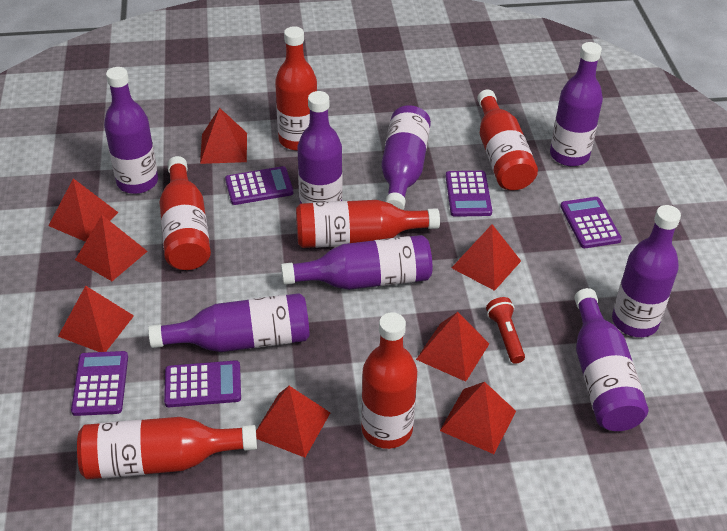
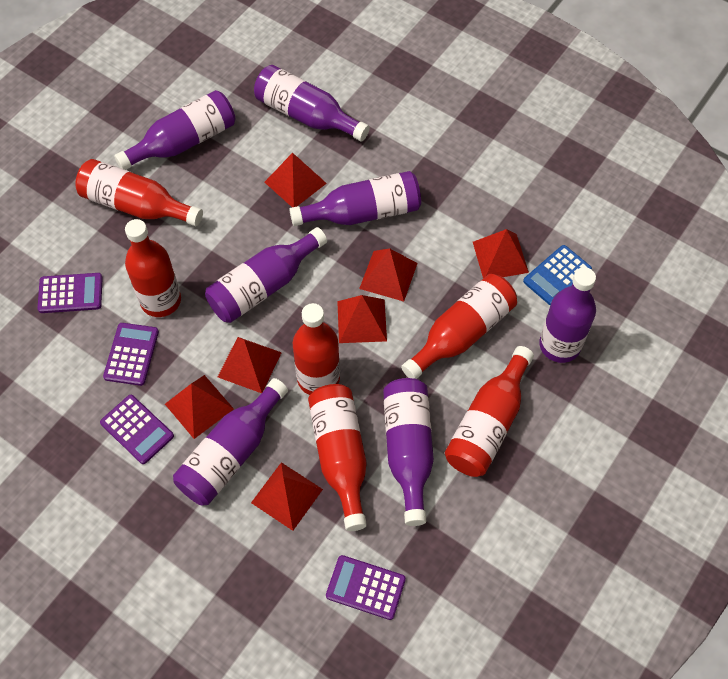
blue calculator: none = 0 -> [523,245,592,305] = 1
purple bottle: [104,67,158,194] [148,293,310,352] [281,235,432,290] [297,91,342,204] [381,105,431,210] [550,42,603,166] [574,288,648,431] [612,205,681,337] = 8 -> [114,90,235,170] [173,378,288,506] [205,227,327,323] [254,65,370,141] [289,171,421,226] [383,378,434,526] [539,267,596,363] = 7
purple calculator: [71,351,128,416] [164,360,241,407] [225,166,293,205] [445,171,492,217] [560,197,622,248] = 5 -> [38,273,103,313] [100,395,174,464] [103,323,159,386] [326,555,406,620] = 4
red flashlight: [486,297,525,364] = 1 -> none = 0
red pyramid: [48,178,118,242] [58,286,134,352] [75,215,148,281] [200,108,247,164] [256,386,330,458] [416,312,489,382] [440,382,516,454] [452,224,521,291] = 8 -> [165,375,234,439] [218,337,282,393] [251,462,323,531] [264,153,327,207] [337,295,387,343] [359,248,418,301] [473,229,529,278] = 7

